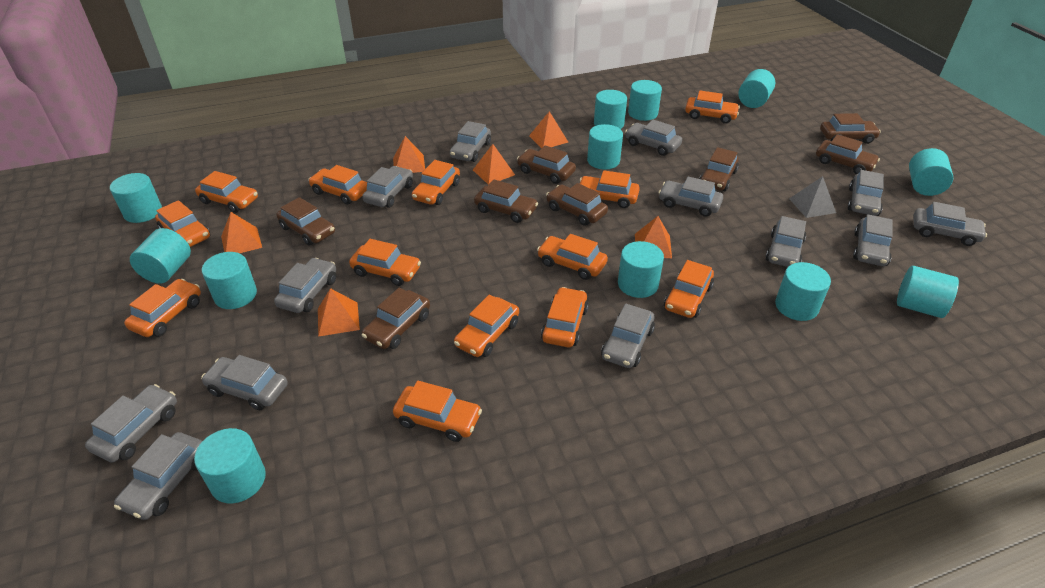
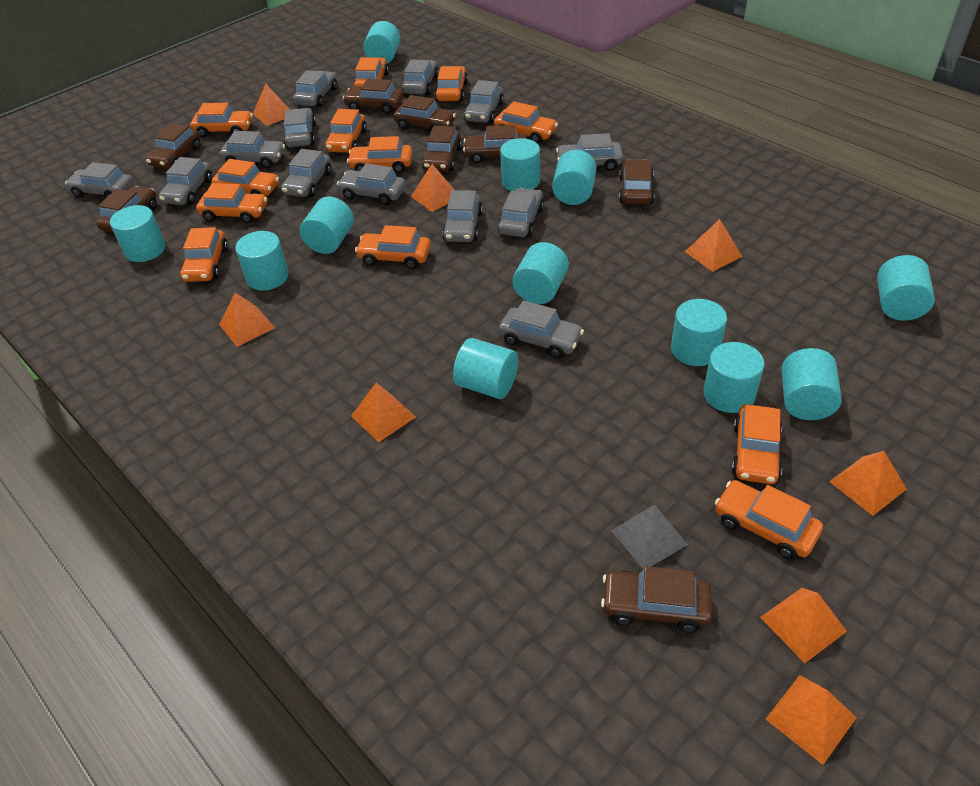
orange car: [124,279,201,337] [155,200,211,247] [195,171,258,213] [308,165,367,204] [349,239,421,286] [393,381,482,442] [412,160,460,205] [454,295,519,357] [537,234,608,280] [541,287,589,347] [580,170,640,208] [664,260,714,318] [685,90,740,124] = 13 -> [180,227,228,282] [190,103,253,137] [196,183,267,224] [212,159,279,196] [325,109,367,153] [347,136,413,173] [354,57,389,87] [355,225,431,269] [435,66,468,101] [494,101,558,144] [715,480,823,559] [731,404,782,484] = 12
orange pyramid: [221,212,262,253] [318,288,360,337] [393,136,425,173] [473,144,515,185] [529,111,568,148] [635,216,672,258] = 6 -> [219,293,275,347] [253,83,290,126] [351,383,416,442] [411,164,454,212] [685,219,742,272] [760,588,847,663] [766,675,857,765] [829,451,907,516] = 8

